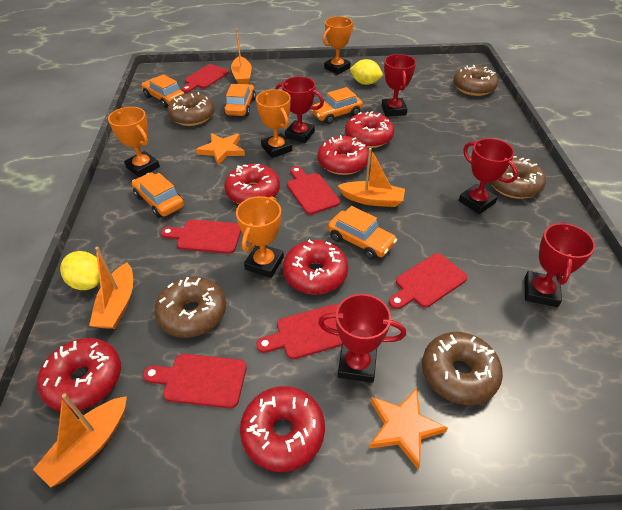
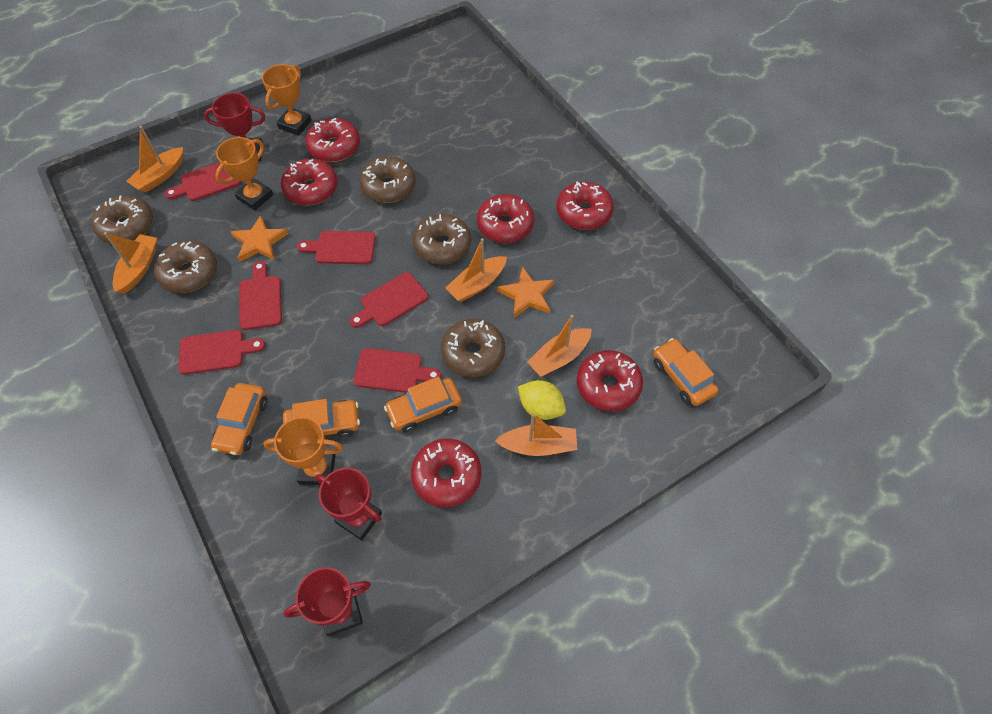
orange boat: [33,394,127,488] [89,247,133,329] [231,29,252,84] [338,148,405,207] = 4 -> [104,232,157,294] [126,126,183,193] [445,238,507,302] [495,413,578,456] [527,315,592,377] = 5
orange car: [132,172,184,218] [142,74,185,108] [224,84,256,116] [311,87,363,124] [328,206,397,260] = 5 -> [211,383,268,455] [283,399,360,438] [384,376,462,433] [653,338,718,406] = 4
orange trophy: [108,107,160,177] [236,196,284,278] [256,89,292,158] [323,16,354,74] = 4 -> [215,137,273,210] [262,64,312,136] [263,417,343,485] = 3
red trophy: [275,76,324,143] [318,294,406,383] [382,54,416,117] [459,138,518,214] [524,222,595,307] = 5 -> [204,93,265,162] [283,567,371,636] [315,468,382,541] = 3
yellow lemon: [60,251,100,290] [350,59,383,85] = 2 -> [518,380,566,420] = 1

